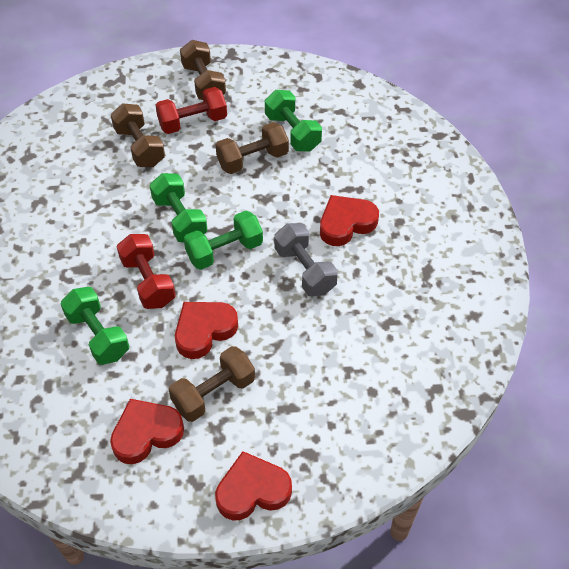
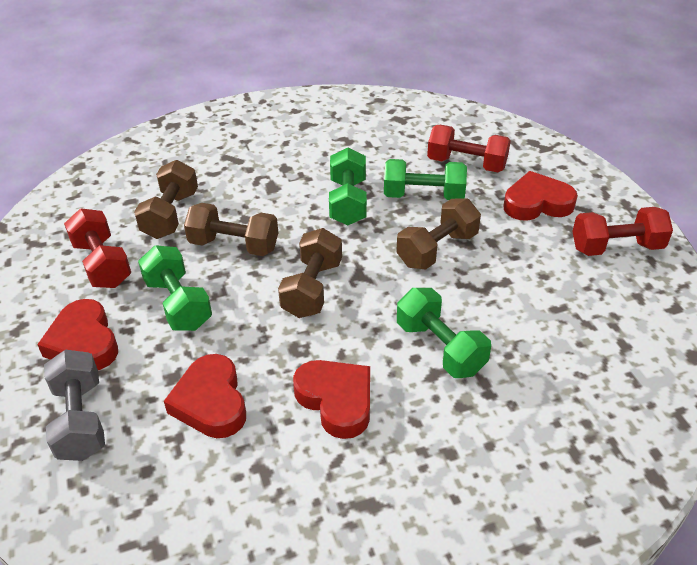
red dumbbell: [117,234,176,309] [155,87,227,134] = 2 -> [64,208,131,288] [427,125,511,172] [572,207,673,256] = 3

